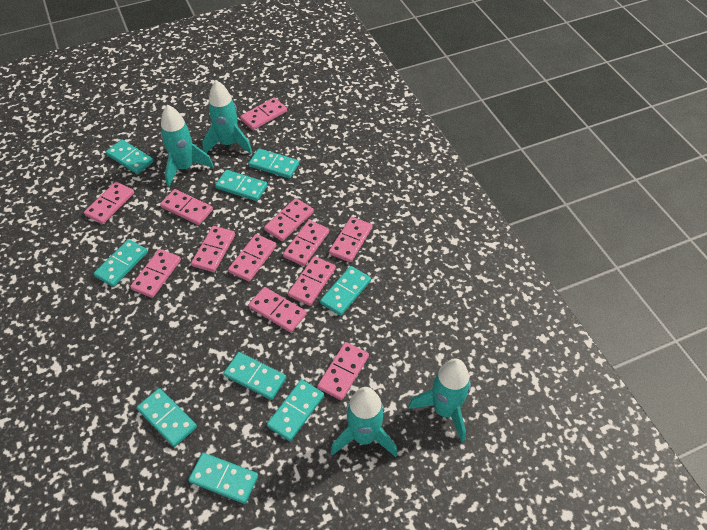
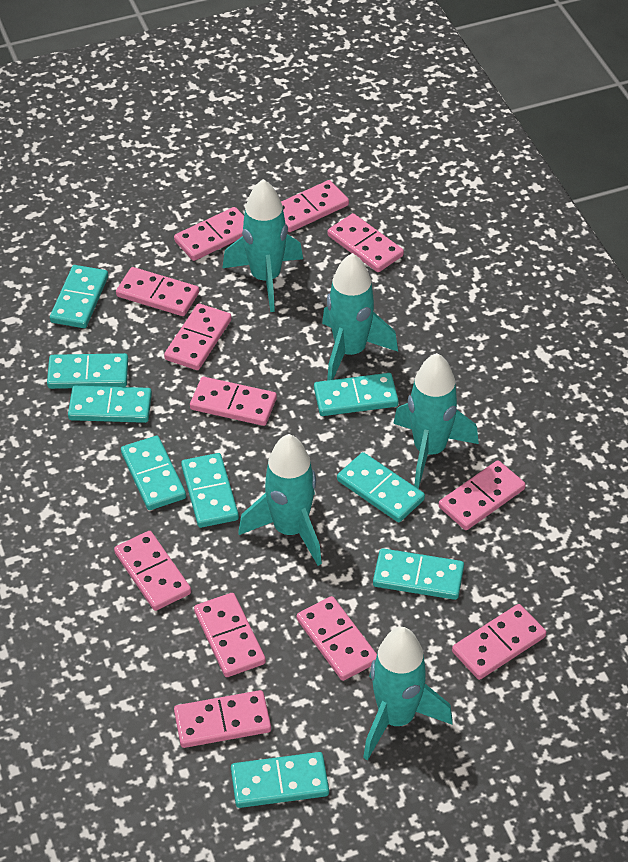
turquoise rocket: [161,104,214,187] [202,80,252,154] [331,387,398,457] [408,359,471,442] = 4 -> [222,179,303,312] [238,434,322,566] [322,253,398,380] [363,627,453,760] [393,353,479,489] = 5

